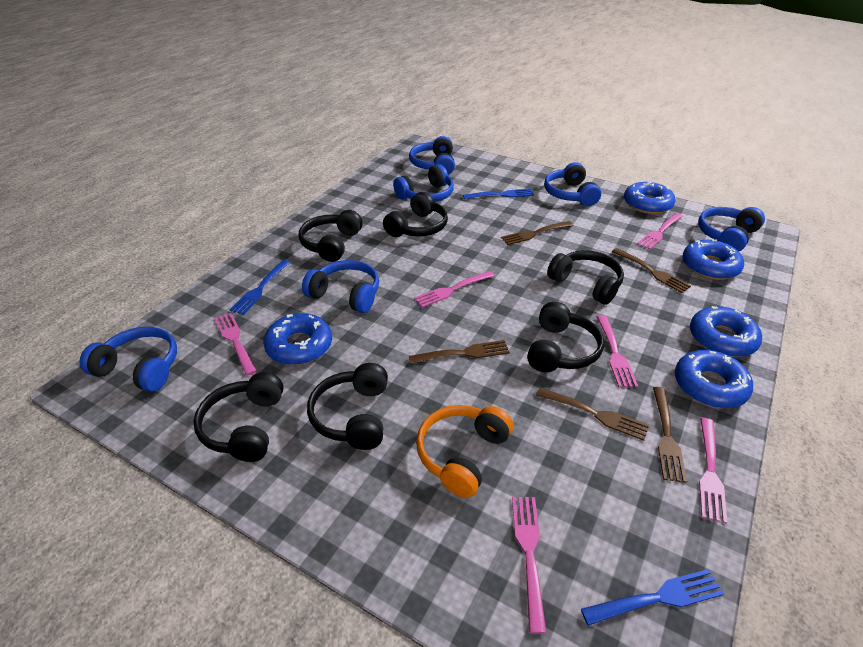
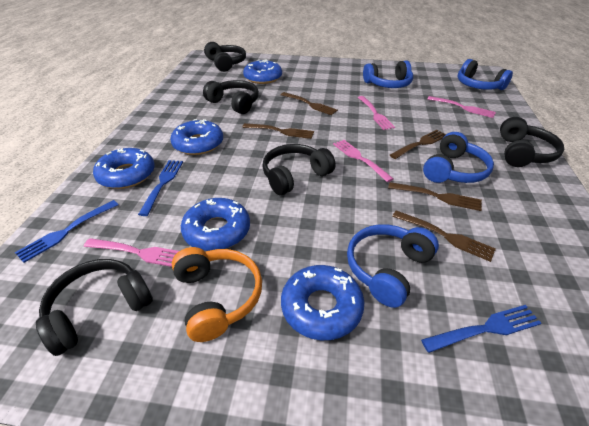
black headphones: [193,372,284,462] [299,210,362,262] [307,363,388,450] [383,192,448,237] [527,302,604,372] [547,250,624,305] = 6 -> [36,259,153,356] [203,80,259,114] [204,42,246,72] [262,144,336,195] [500,117,564,167] = 5
blue headphones: [79,327,177,392] [302,260,379,313] [393,164,454,202] [409,136,455,175] [544,162,601,206] [698,207,765,251] = 6 -> [347,224,439,308] [363,60,413,88] [423,132,494,183] [457,59,513,90] = 4
pink fork: [214,313,257,376] [414,271,494,308] [512,497,546,634] [596,315,638,387] [637,213,683,249] [699,418,728,524] = 6 -> [84,238,179,267] [333,140,394,182] [358,96,395,130] [427,96,496,118] = 4

